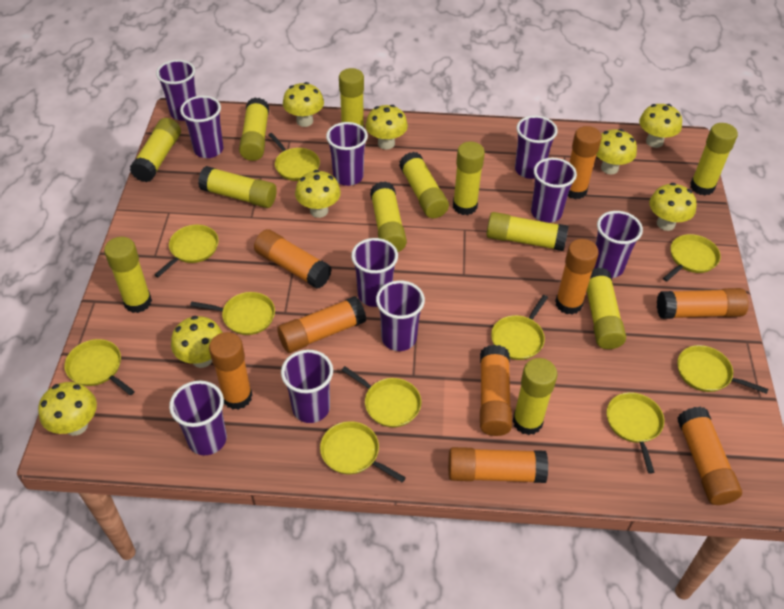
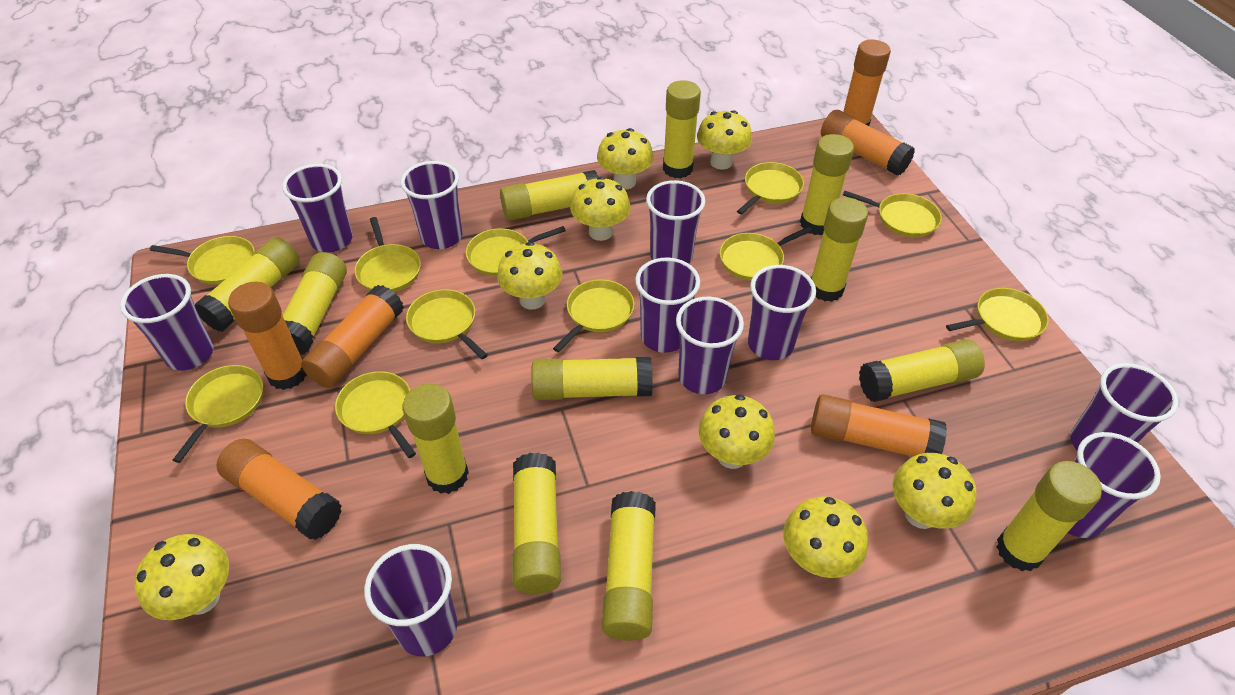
orange glue stick: [209,332,252,410] [254,229,332,289] [277,296,366,353] [448,447,548,483] [480,345,512,436] [555,239,599,315] [568,126,602,199] [657,288,749,319] [677,407,742,505] = 9 -> [216,439,342,540] [228,282,307,390] [301,285,404,388] [811,394,947,457] [821,110,915,176] [843,40,891,126] = 6
yellow pan: [64,339,135,396] [154,225,219,277] [190,292,275,335] [268,133,320,181] [320,421,406,482] [342,366,421,427] [491,295,548,360] [607,392,664,474] [663,234,721,282] [677,345,768,394] = 10 -> [150,236,255,285] [173,365,263,463] [335,371,416,458] [354,217,421,292] [406,289,488,359] [466,226,566,276] [553,279,634,352] [720,226,812,281] [737,162,804,215] [843,190,942,238] [946,288,1049,341] = 11

